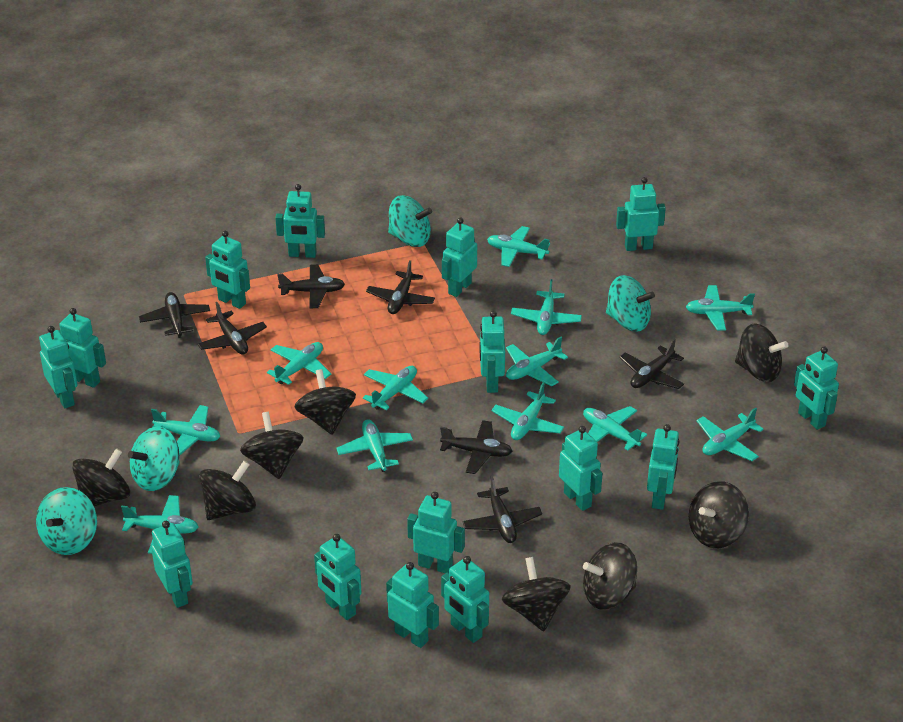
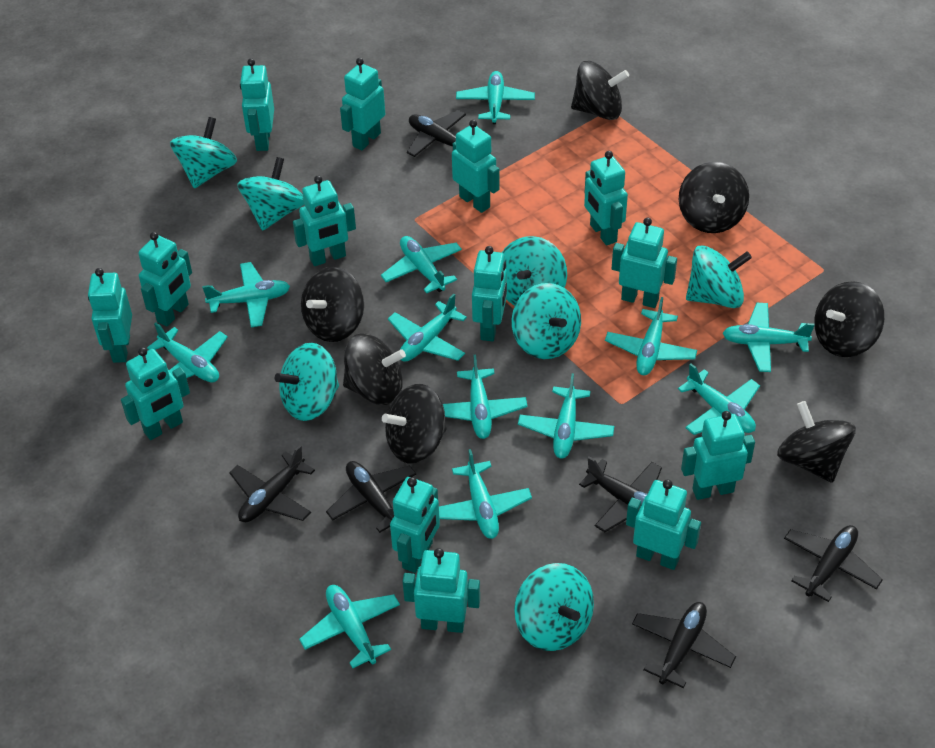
black plane: [139,292,210,338] [198,302,267,355] [277,264,345,308] [366,260,435,314] [440,420,512,474] [462,476,542,543] [620,338,684,389] = 7 -> [229,445,315,522] [326,461,416,533] [407,110,466,157] [579,456,662,532] [632,602,736,688] [784,525,883,602] = 6
black spinning top: [72,448,130,506] [199,461,256,520] [240,412,303,479] [294,369,356,435] [502,557,571,631] [583,542,637,610] [689,481,749,548] [735,323,789,382] = 8 -> [301,267,364,342] [343,333,406,405] [382,384,447,464] [571,61,629,120] [679,162,749,233] [777,401,856,483] [814,281,885,357] = 7
turquoise robot: [39,326,77,408] [59,308,106,388] [151,521,193,608] [205,231,250,309] [275,184,325,258] [314,534,361,620] [386,562,439,648] [407,492,465,574] [441,556,489,643] [442,218,477,297] [479,311,505,393] [559,426,603,511] [616,177,666,251] [647,424,679,510] [794,346,839,430] = 15 -> [88,268,132,363] [121,347,190,440] [138,232,192,326] [240,58,274,151] [293,176,356,266] [340,58,385,150] [390,477,440,573] [403,548,480,633] [452,120,500,213] [472,246,507,341] [584,151,628,246] [612,218,677,308] [626,479,701,570] [681,411,755,500] = 14
turquoise spinning top: [36,487,97,555] [128,427,180,491] [388,195,432,247] [606,275,655,332] = 4 -> [170,117,237,188] [237,157,304,231] [275,343,339,421] [502,236,567,306] [512,283,581,359] [514,563,594,651] [686,245,752,308] = 7

